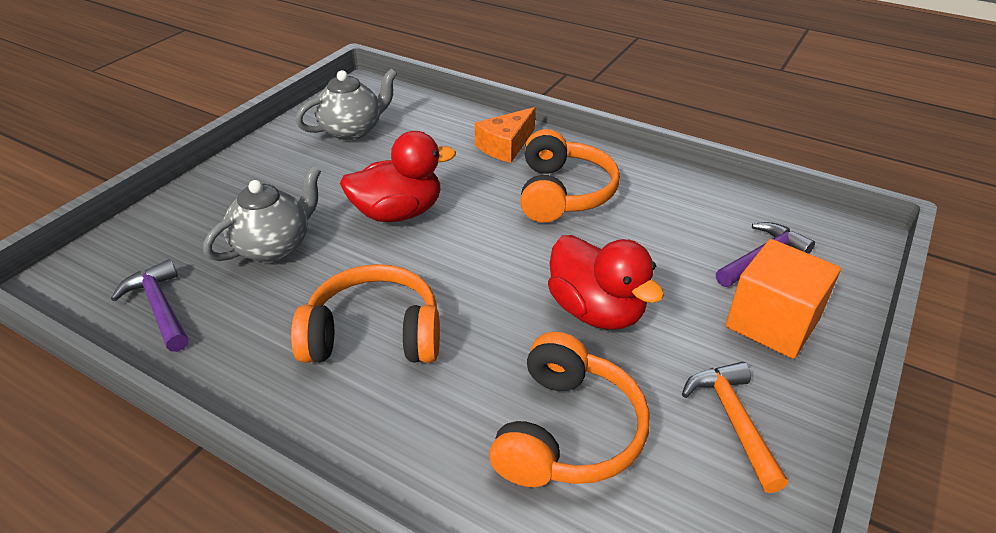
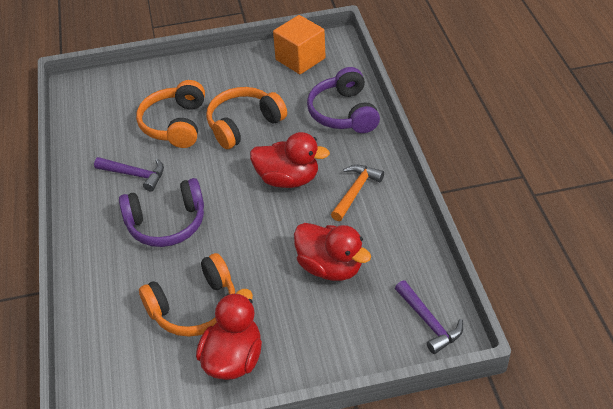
grey teapot: [203,166,321,262] [296,69,397,140] = 2 -> none = 0
orange cheese: [475,107,536,163] = 1 -> none = 0
purple headphones: none = 0 -> [119,178,204,247] [307,67,380,133] = 2
red duck: [340,131,456,222] [548,235,664,330] = 2 -> [196,289,262,380] [250,132,330,188] [294,223,371,281] = 3

